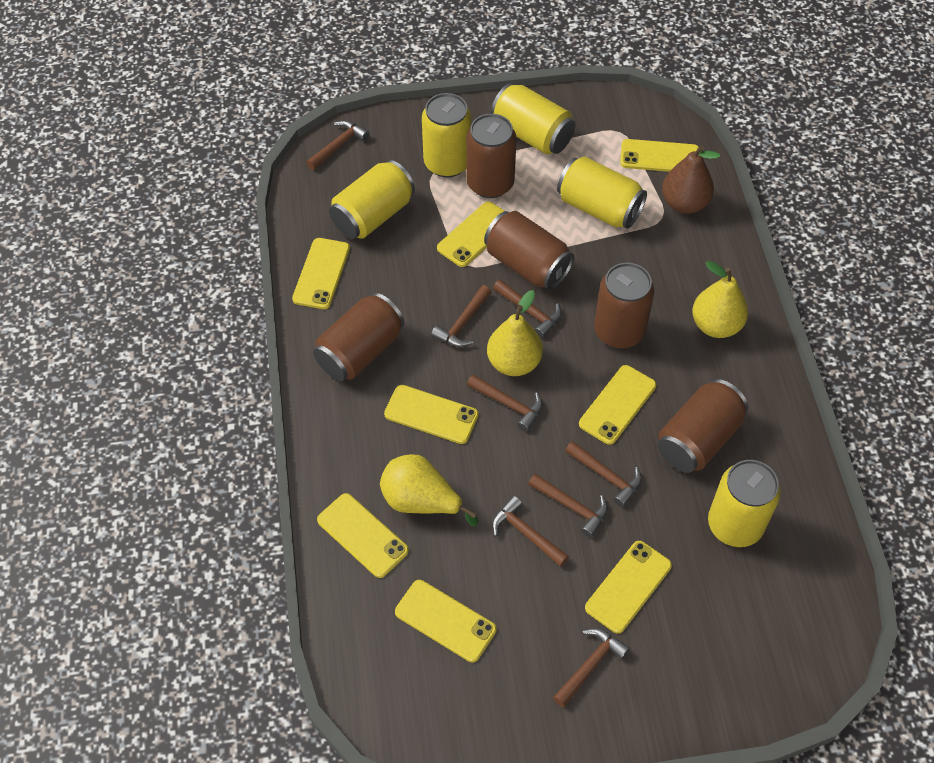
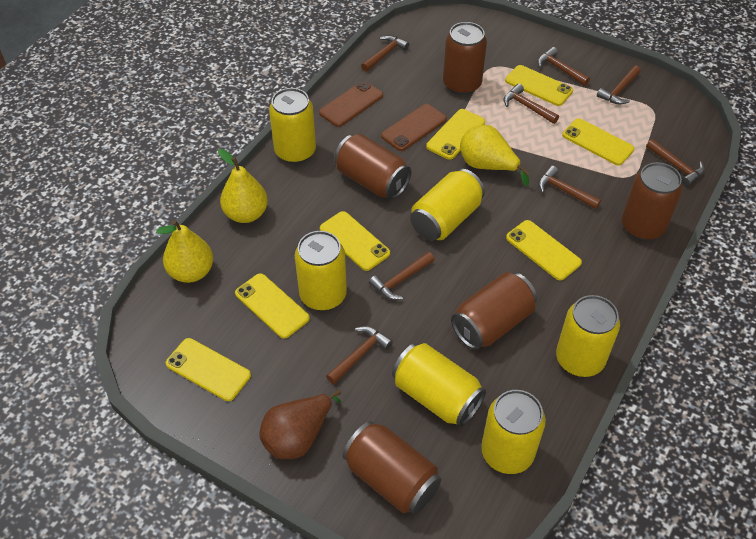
brown phone: none = 0 -> [319,81,383,127] [381,104,447,151] = 2
yellow can: [329,160,415,239] [422,93,471,178] [491,83,575,155] [557,156,647,229] [708,460,781,547] = 5 -> [269,88,316,164] [295,231,347,311] [392,343,486,427] [410,169,485,241] [481,390,546,474] [556,295,620,377] = 6
yellow phone: [292,238,350,309] [317,493,409,578] [384,385,479,444] [395,580,497,662] [437,202,504,267] [579,365,656,445] [585,541,672,634] [620,139,700,172] = 8 -> [166,338,251,401] [235,273,310,339] [320,211,390,271] [426,109,485,160] [505,65,573,106] [506,220,582,280] [562,118,635,166] = 7

